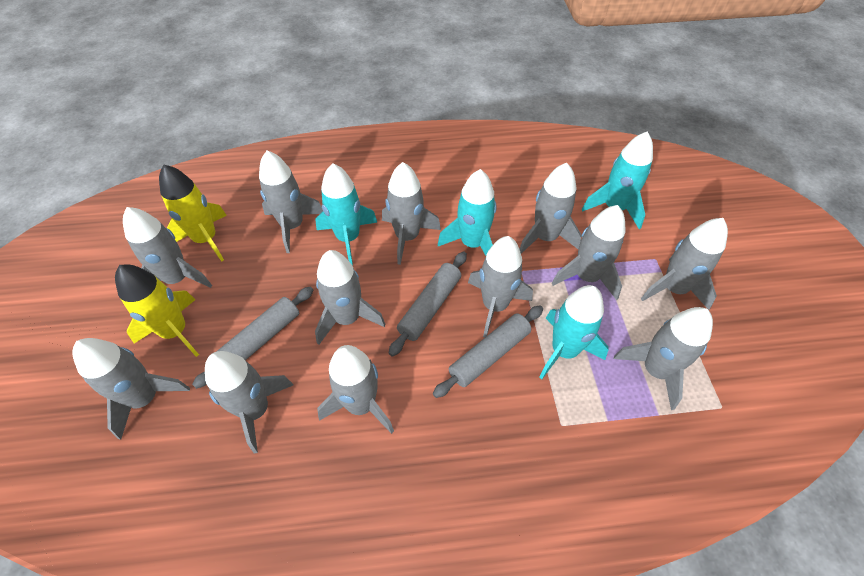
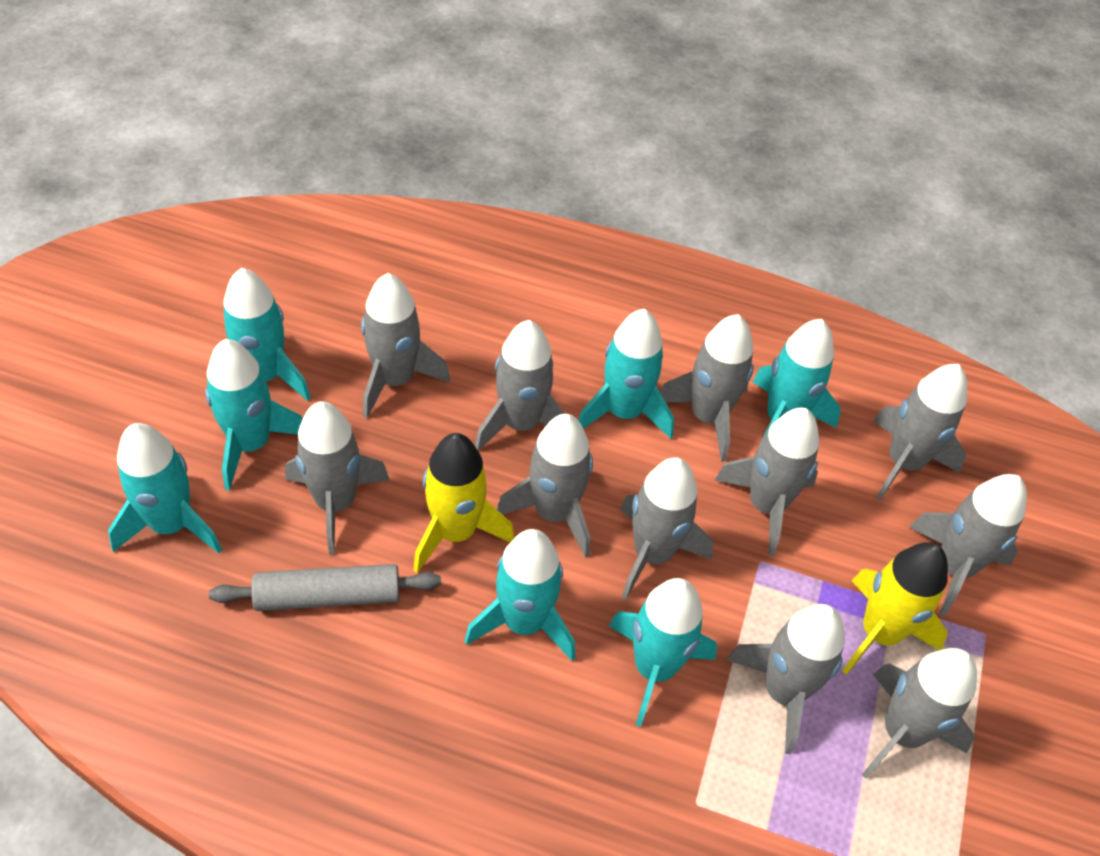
grey rocket: [72,338,190,440] [123,207,212,288] [205,351,293,454] [259,150,323,253] [315,250,385,345] [317,345,394,434] [382,162,441,265] [468,236,533,338] [520,163,582,254] [552,205,626,300] [614,307,713,410] [641,218,728,310] = 12 -> [285,401,390,554] [361,273,450,418] [475,320,565,451] [497,414,593,558] [620,457,713,600] [660,314,754,462] [714,408,819,556] [727,604,845,754] [862,648,977,778] [873,364,967,500] [909,474,1027,617] = 11
grey rolling pin: [192,286,313,389] [389,252,467,357] [433,305,543,398] = 3 -> [209,564,441,611] = 1
turquoise rocket: [315,163,377,266] [438,169,497,255] [539,285,608,379] [582,132,653,229] = 4 -> [108,423,222,553] [205,339,303,491] [224,268,311,401] [464,529,576,661] [578,309,674,439] [609,578,717,727] [753,319,841,441] = 7

